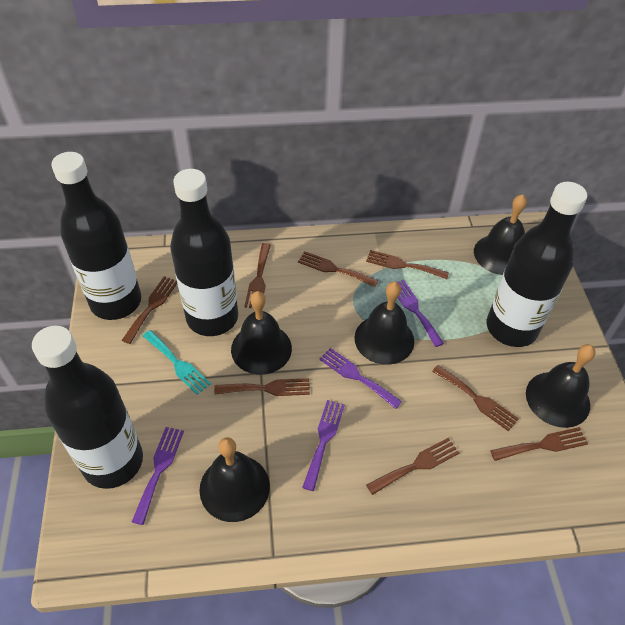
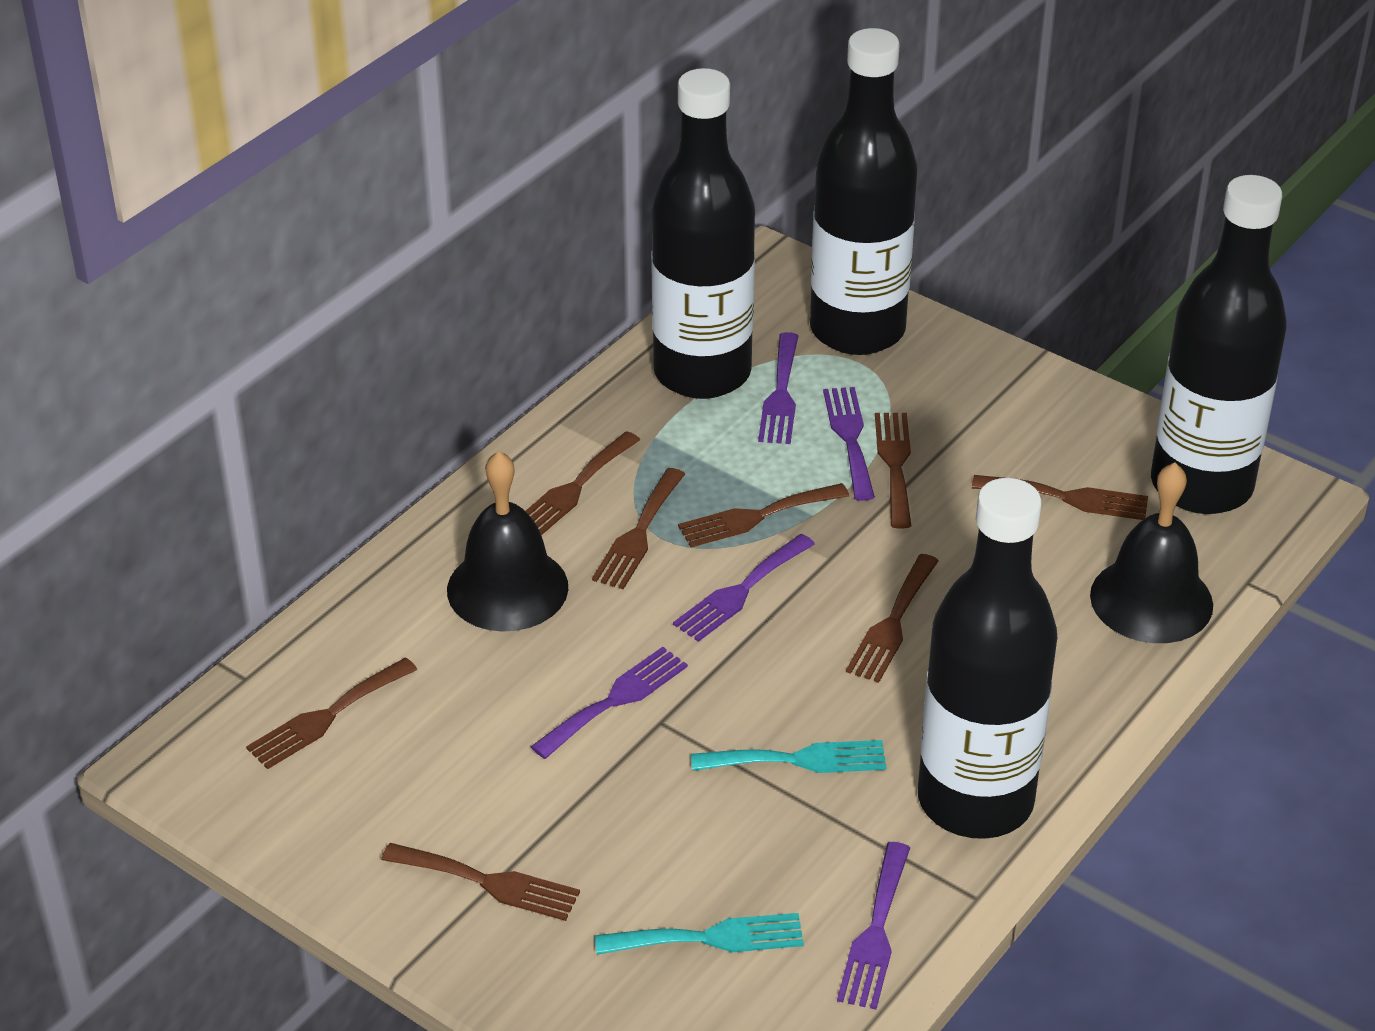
black bell: [199,437,270,522] [231,291,292,375] [355,282,414,365] [474,194,527,275] [526,344,596,428] = 5 -> [447,451,568,632] [1090,462,1213,643] = 2
purple fork: [132,427,184,525] [302,400,345,491] [319,348,402,409] [397,280,444,347] = 4 -> [531,647,688,759] [673,534,815,642] [758,332,798,444] [823,387,875,501] [837,842,910,1010] = 5
turquoise fork: [143,330,211,395] = 1 -> [595,913,804,955] [691,740,886,773] = 2

